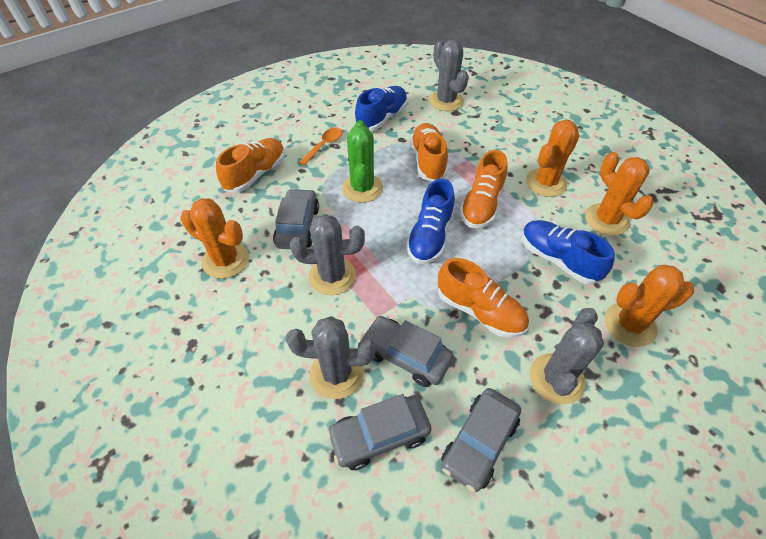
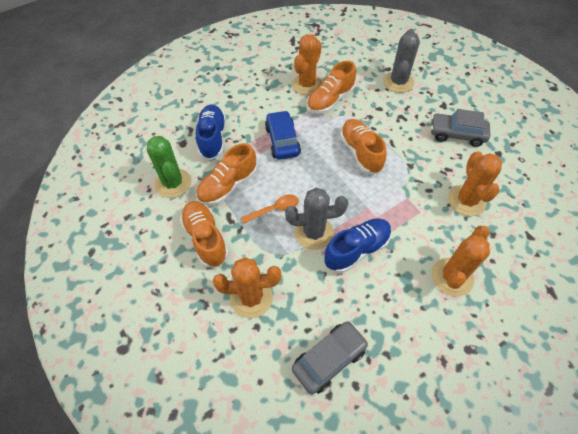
blue car: none = 0 -> [265,110,301,160] = 1
blue shoe: [355,86,408,132] [406,179,455,264] [522,220,615,285] = 3 -> [196,104,226,160] [324,218,392,273] = 2
grey cactus: [286,316,376,399] [290,214,365,295] [429,40,469,111] [530,308,604,404] = 4 -> [285,188,348,250] [383,29,420,93] = 2
grey car: [273,189,319,249] [326,394,432,470] [360,316,454,387] [441,388,521,492] = 4 -> [292,321,369,394] [431,109,490,147] = 2

